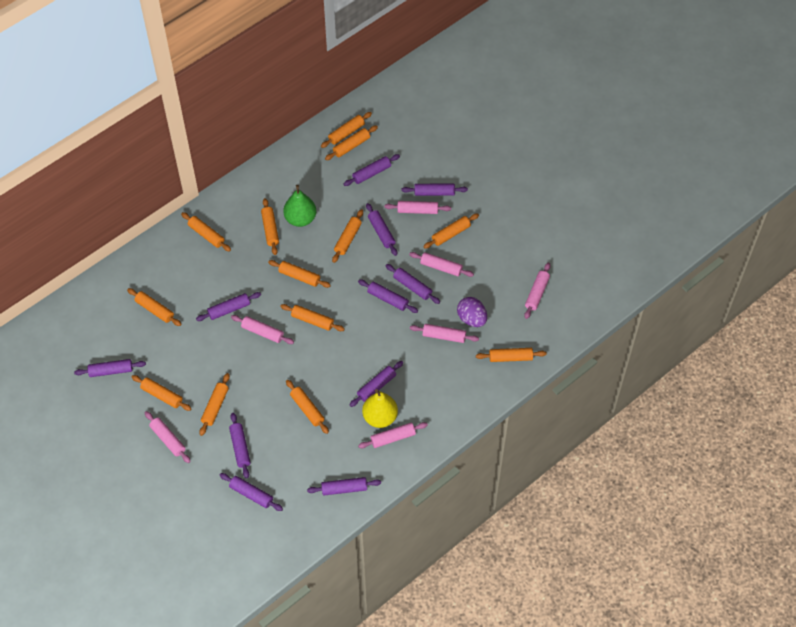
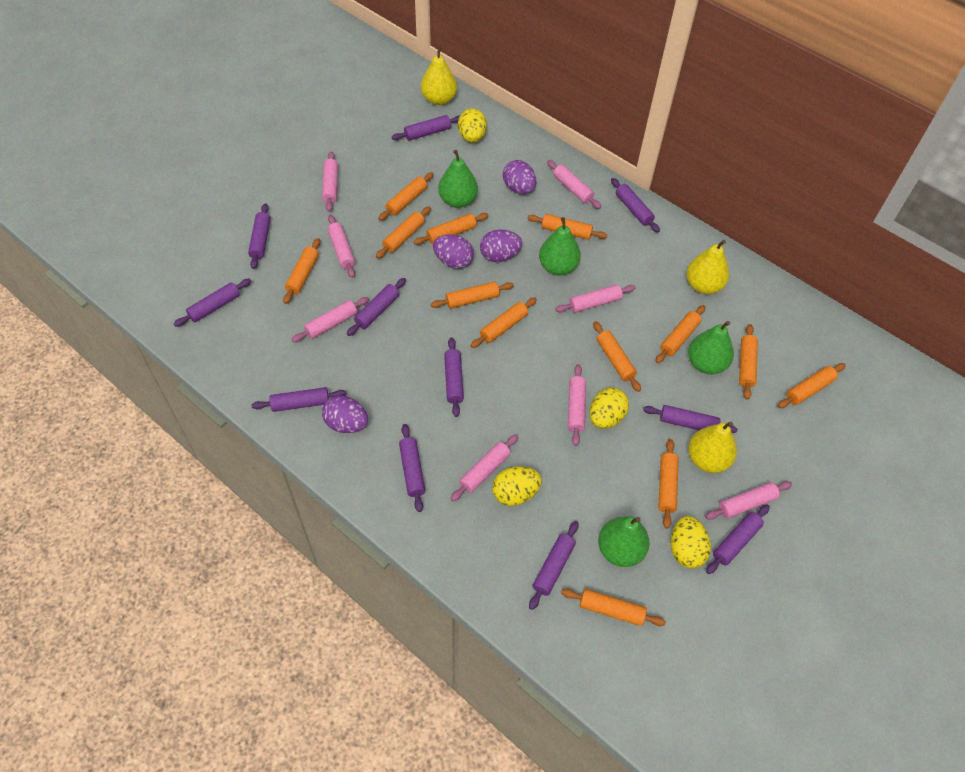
green pear: [283,185,316,227] = 1 -> [438,150,478,208] [539,217,581,276] [598,516,650,567] [688,321,734,374] = 4
pink rolling pin: [145,411,191,463] [231,315,294,344] [358,422,428,448] [384,201,451,214] [409,252,474,277] [410,324,479,343] [524,263,550,319] = 7 -> [291,297,369,342] [322,151,338,212] [328,215,355,278] [451,434,518,501] [547,160,601,209] [555,284,636,313] [568,364,586,446] [705,481,792,520] = 8
purple egg: [457,297,487,327] = 1 -> [322,396,368,433] [433,234,474,269] [480,230,522,262] [503,160,536,194] = 4
yellow egg: none = 0 -> [458,108,487,143] [492,466,542,506] [590,387,629,429] [671,516,711,568] = 4
yellow pear: [362,389,398,428] = 1 -> [421,46,457,105] [686,240,729,294] [688,422,737,473] = 3

